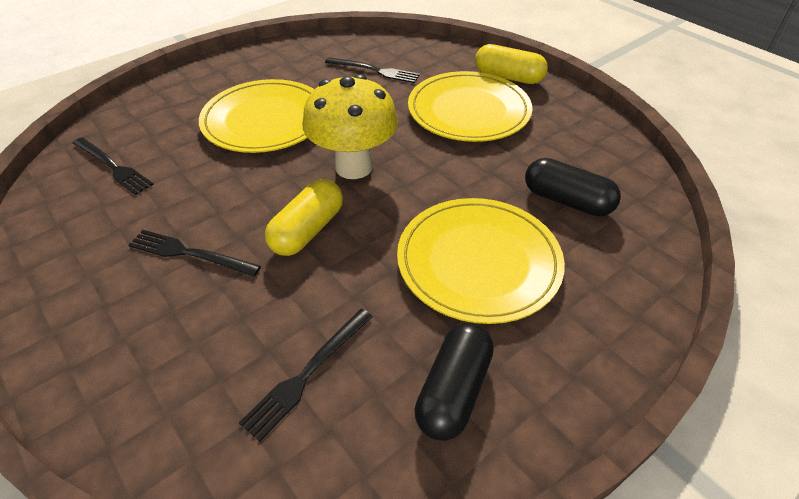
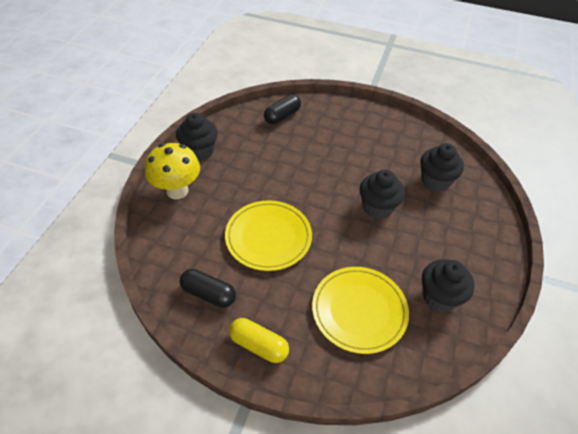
black cupcake: none = 0 -> [176,113,218,161] [360,170,405,219] [420,143,464,192] [422,259,474,312] = 4
black fork: [73,137,154,195] [128,230,261,277] [239,309,373,442] [325,58,420,83] = 4 -> none = 0
yellow capsule: [265,179,343,256] [475,44,548,84] = 2 -> [229,318,289,363] = 1
yellow plate: [199,79,314,153] [397,198,565,324] [408,71,533,142] = 3 -> [225,200,312,271] [312,267,409,354] = 2

